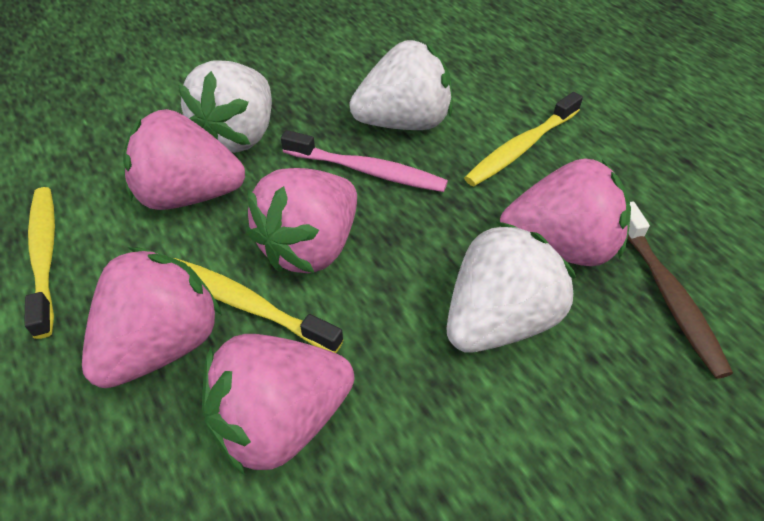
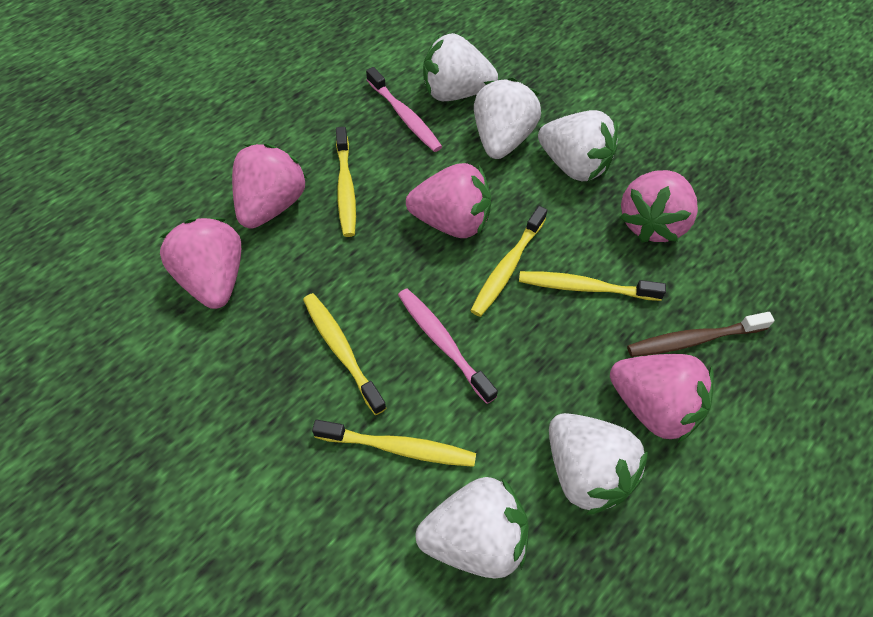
pink toothbrush: [281,130,448,192] = 1 -> [366,67,442,152] [398,288,498,404] = 2
white strawberry: [178,60,272,153] [350,40,452,130] [447,222,576,352] = 3 -> [415,477,529,578] [423,33,498,101] [474,78,541,159] [538,110,618,181] [549,413,648,515] = 5
yellow toothbrush: [24,187,55,339] [174,258,343,353] [464,92,583,186] = 3 -> [303,293,386,415] [312,420,476,467] [336,127,356,237] [470,206,547,317] [519,271,666,301] = 5

